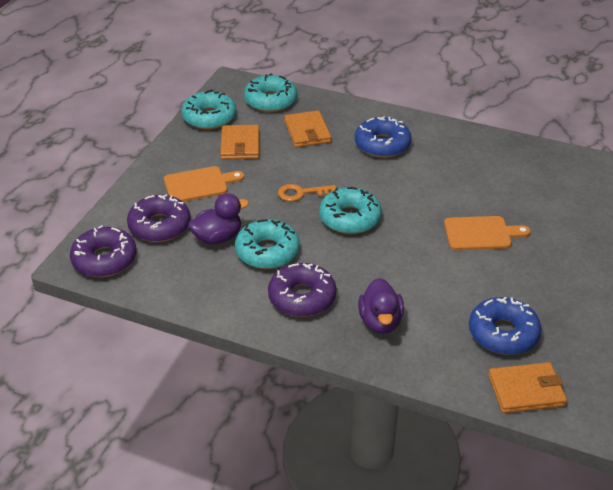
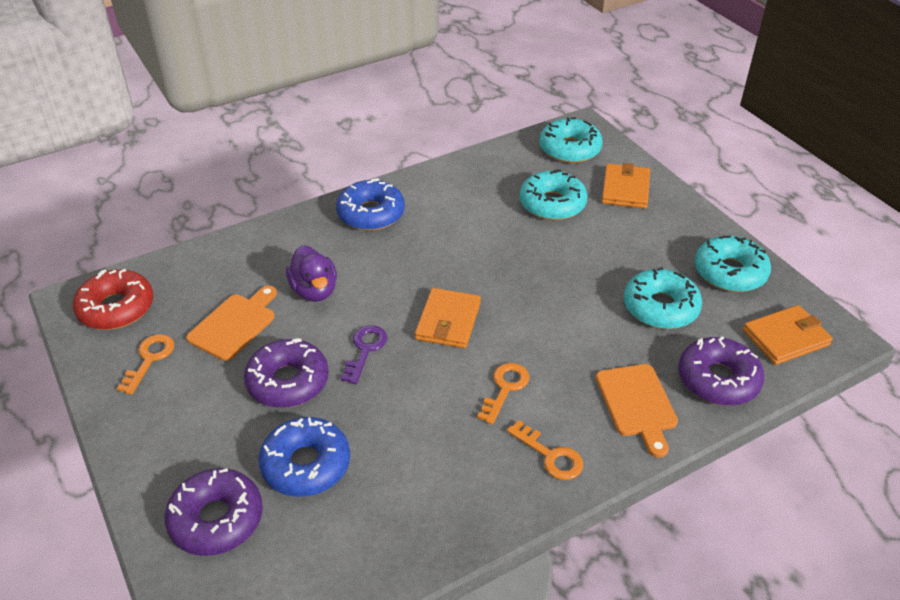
orange key: [278,184,336,201] = 1 -> [117,334,174,395] [477,363,529,425] [507,420,583,480] = 3
purple duck: [188,193,249,245] [358,278,404,334] = 2 -> [286,245,337,302] = 1
purple key: none = 0 -> [341,325,387,384] = 1
red donut: none = 0 -> [73,269,154,330] = 1

